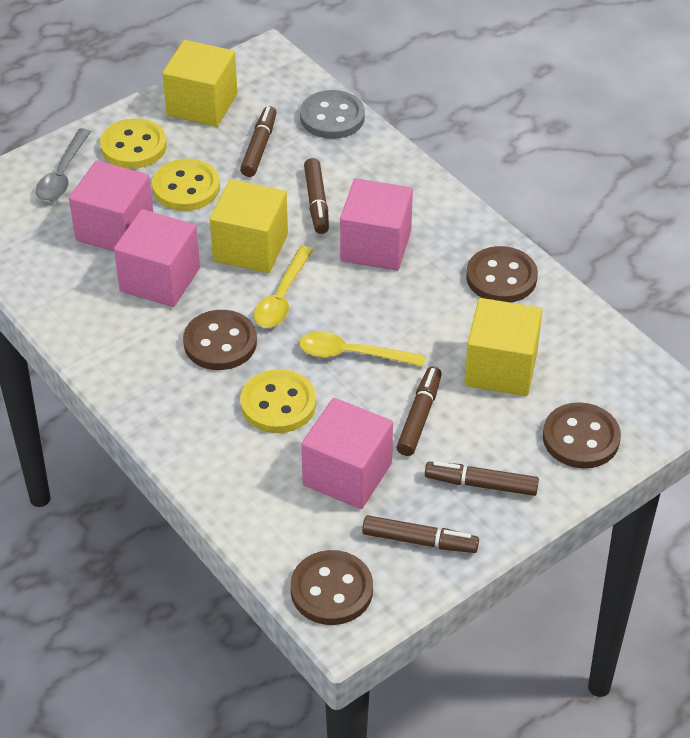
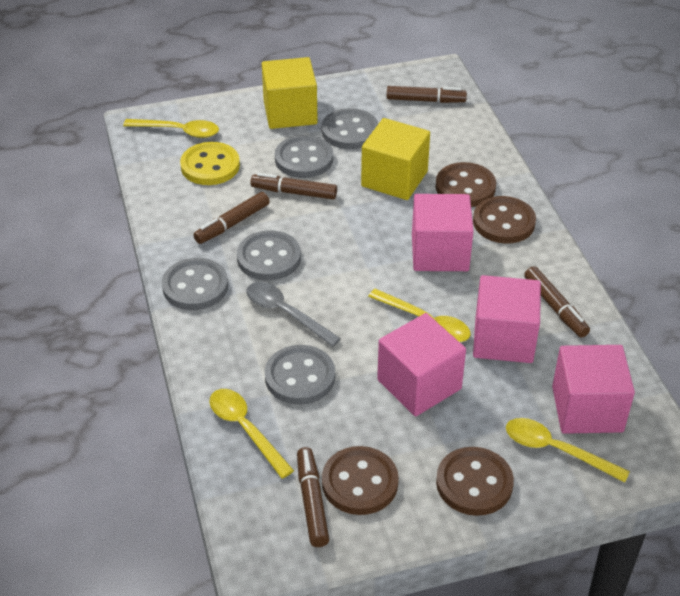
grey button: [300,90,365,139] = 1 -> [162,258,228,310] [237,230,301,281] [265,345,335,405] [275,135,333,178] [322,108,378,149] = 5
yellow button: [100,118,167,169] [152,159,220,211] [240,369,316,433] = 3 -> [180,142,240,185] = 1
yellow cube: [162,40,238,127] [210,179,288,273] [464,298,543,396] = 3 -> [262,57,318,129] [361,118,430,200] = 2
yellow spoon: [254,246,313,328] [299,331,426,366] = 2 -> [123,119,219,138] [210,389,294,479] [368,289,471,342] [506,418,630,483] = 4

